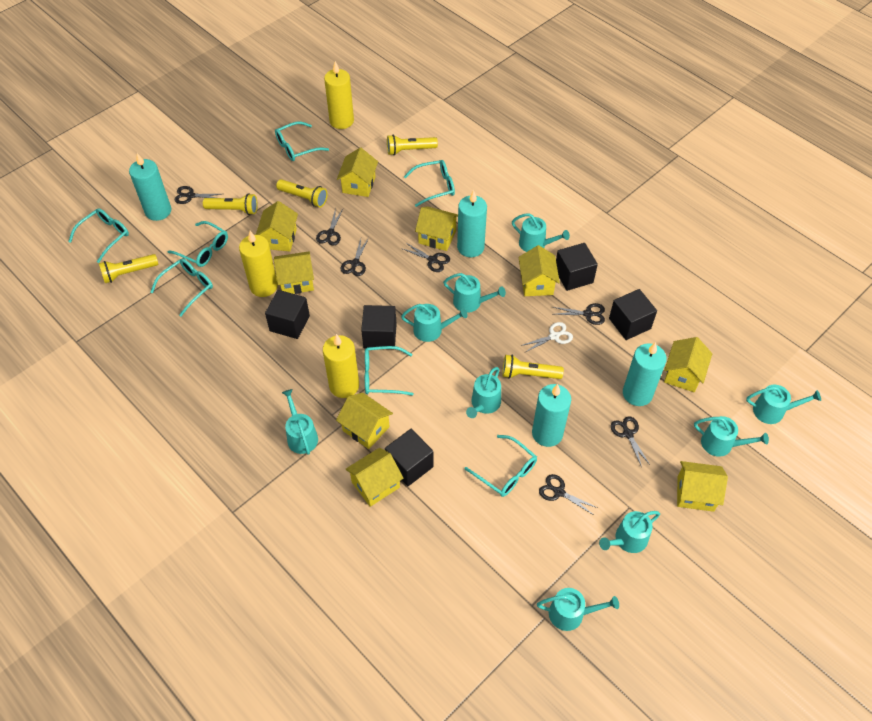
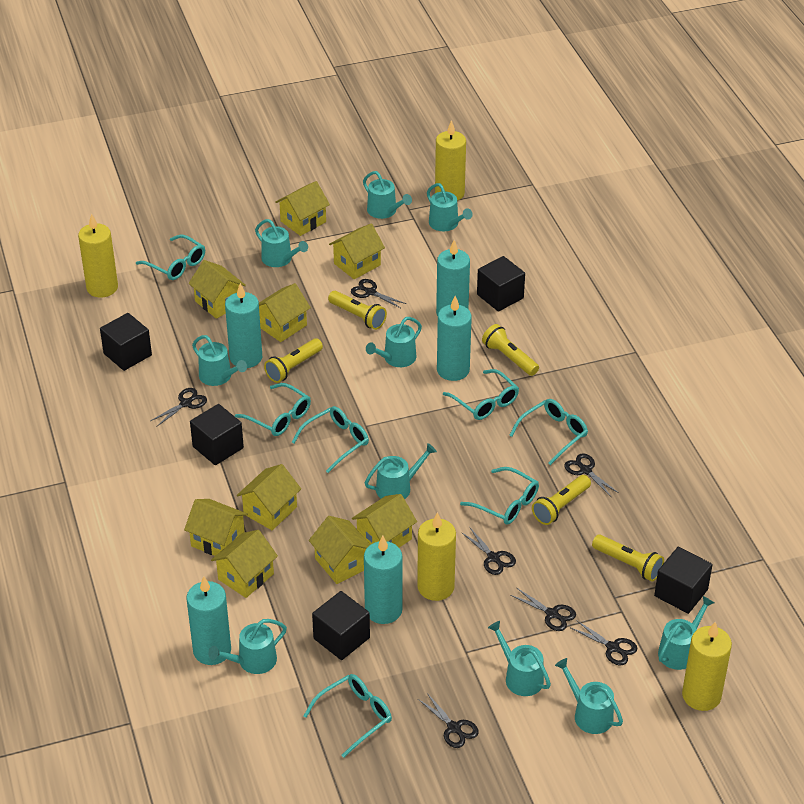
turquoise candle: [129,153,171,221] [457,190,487,257] [532,384,571,447] [623,342,667,406] = 4 -> [186,576,231,665] [225,283,262,368] [364,536,402,624] [436,240,470,316] [437,296,472,381] = 5
turquoise watering can: [282,389,318,455] [401,304,468,342] [443,273,506,313] [466,367,501,418] [512,213,570,252] [537,588,619,631] [599,511,660,553] [694,416,769,457] [746,385,821,424] = 9 -> [192,335,247,386] [208,619,287,674] [255,219,308,267] [363,171,412,219] [365,443,437,499] [366,317,422,367] [427,183,473,231] [488,621,551,696] [555,658,623,734] [658,596,715,670] = 10
white scissors: [520,322,573,353] = 1 -> none = 0
yellow candle: [239,231,278,297] [323,334,359,398] [324,61,354,129] = 3 -> [78,213,118,298] [417,512,456,601] [435,120,466,201] [682,622,732,711] = 4

